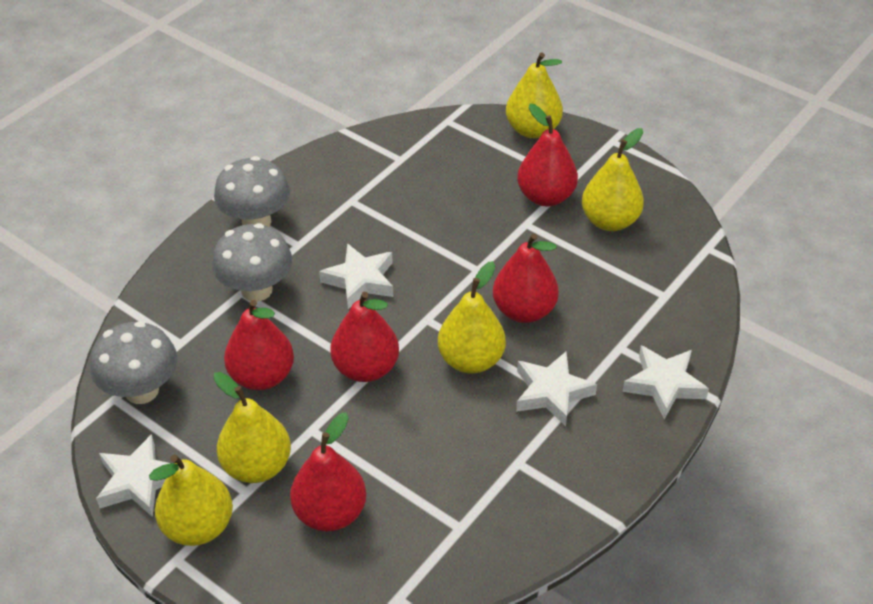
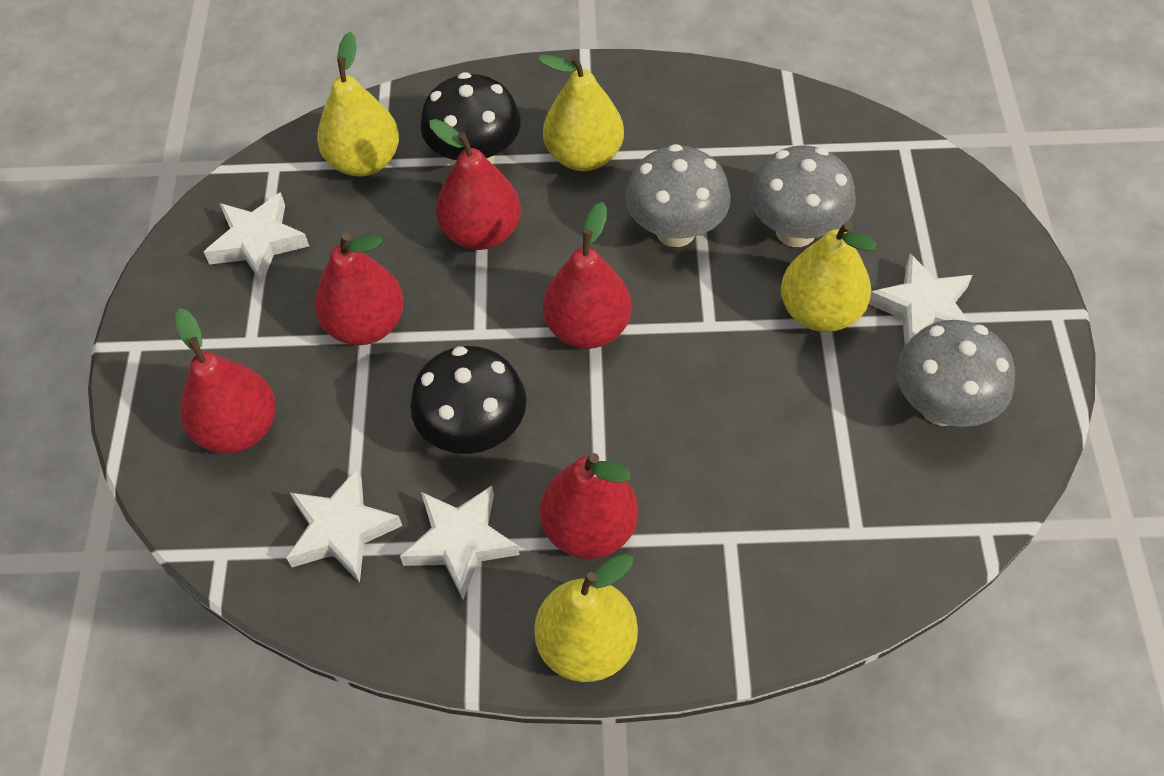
black mushroom: none = 0 -> [410,346,527,454] [421,72,521,164] = 2
yellow pear: [149,455,233,546] [213,372,291,483] [438,261,506,374] [506,52,563,138] [582,128,644,231] = 5 -> [317,32,399,177] [534,554,638,682] [538,54,624,171] [781,221,877,332] = 4

